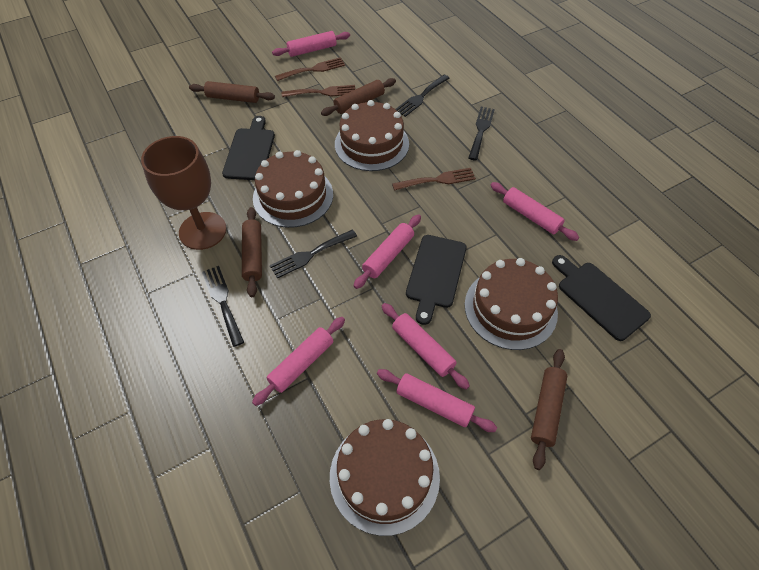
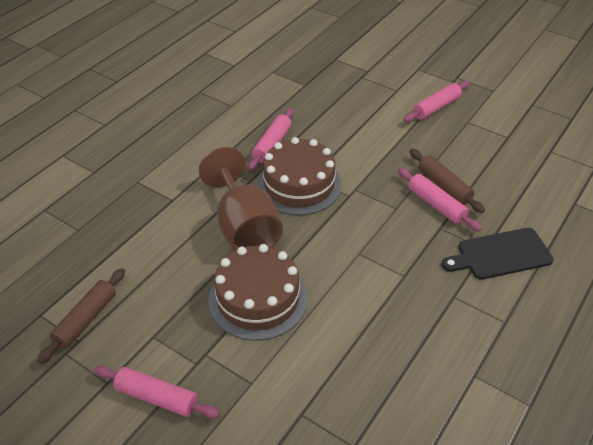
black cutting board: [222,116,275,180] [406,235,466,325] [552,255,651,341] = 3 -> [442,228,554,280] = 1
black fork: [202,266,244,347] [270,230,357,279] [396,75,450,117] [468,107,495,160] = 4 -> none = 0
brown cake: [253,150,333,228] [330,419,440,536] [335,100,409,171] [465,258,558,350] = 4 -> [208,244,307,341] [257,137,341,215] = 2
brown fork: [275,57,345,81] [282,85,355,97] [392,168,476,191] = 3 -> none = 0
brown rolling pin: [189,81,275,103] [242,207,262,297] [321,78,396,116] [531,349,567,470] = 4 -> [37,268,125,364] [410,149,485,213] = 2
pink rolling pin: [252,317,345,406] [272,31,350,57] [354,214,421,289] [377,369,497,432] [382,303,470,390] [490,182,579,241] = 6 -> [94,365,220,419] [248,108,294,171] [397,168,482,231] [404,81,470,122] = 4

